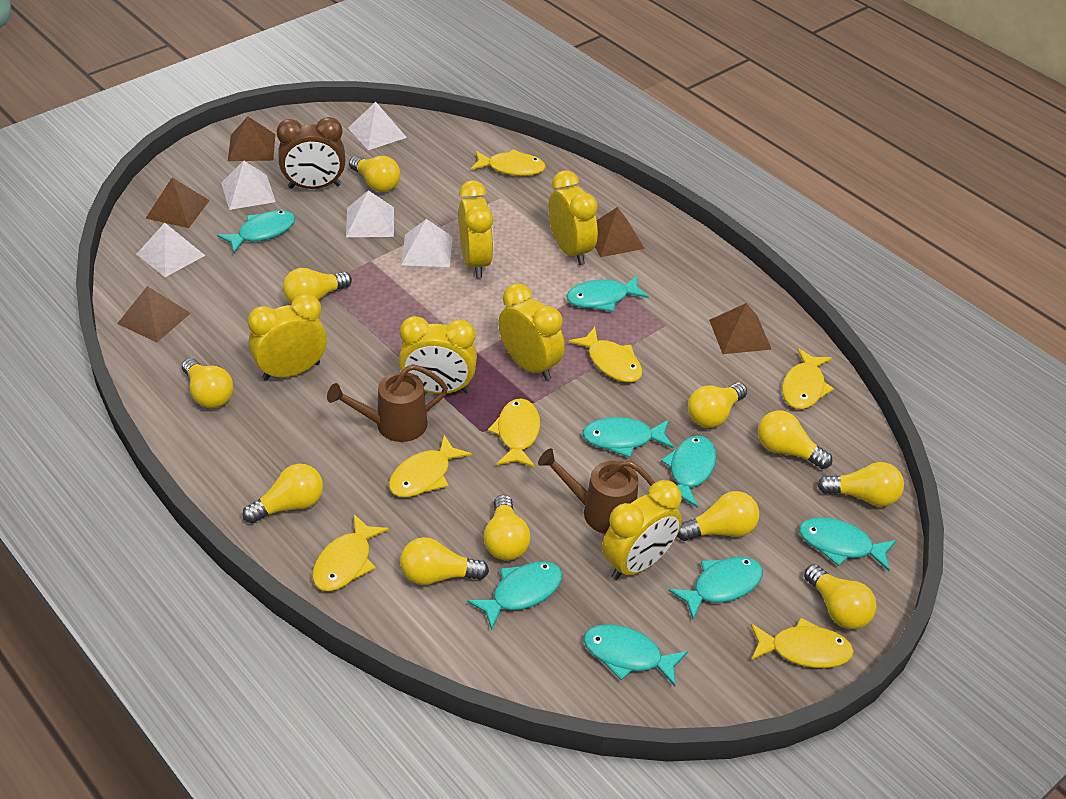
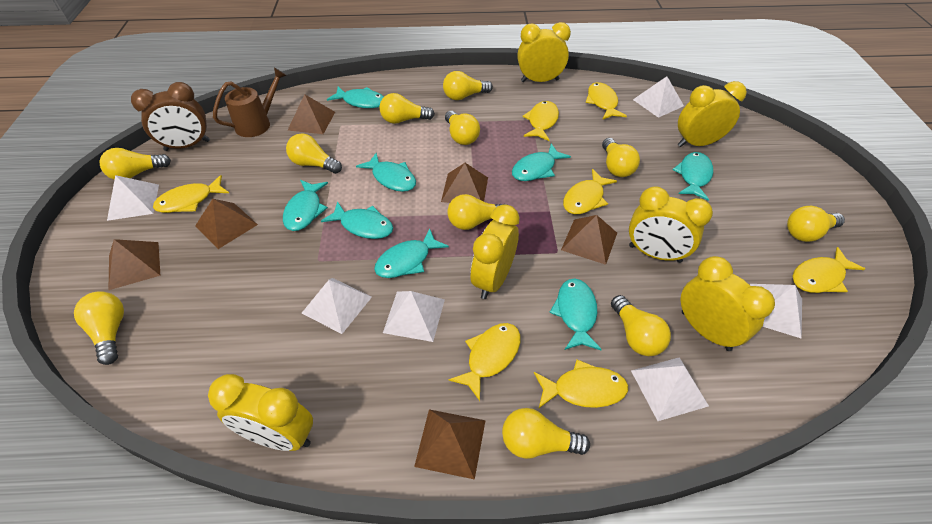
brown pyramid: [117,286,190,342] [145,178,210,228] [228,116,275,161] [595,207,645,257] [709,303,772,354] = 5 -> [109,239,160,290] [195,199,258,249] [288,94,335,134] [414,409,486,480] [441,163,488,203] [561,215,617,265] = 6
brown watering can: [327,364,448,442] [538,448,655,534] = 2 -> [213,68,287,137] = 1
white pyramid: [136,223,206,277] [221,161,276,210] [346,190,394,237] [348,102,407,150] [401,219,453,267] = 5 -> [107,175,159,221] [302,278,372,334] [383,291,445,342] [631,357,709,421] [633,76,684,118] [750,284,802,339] = 6

